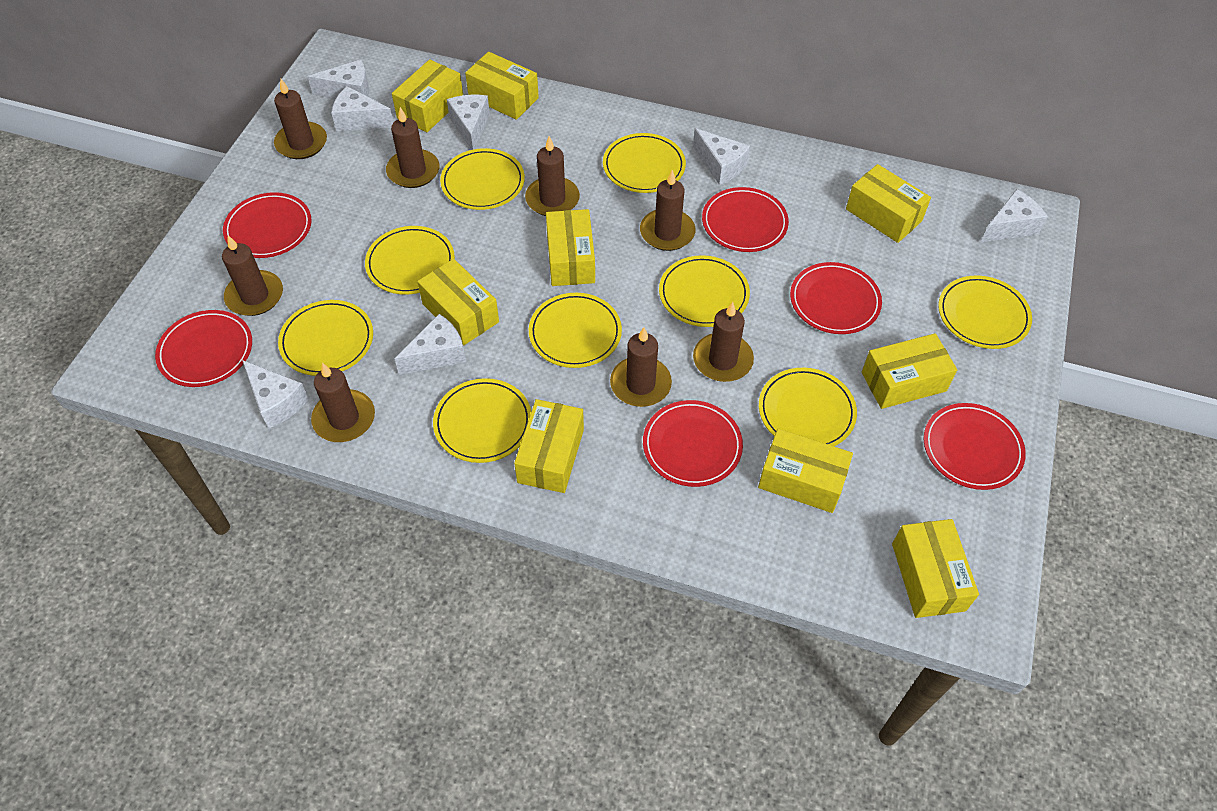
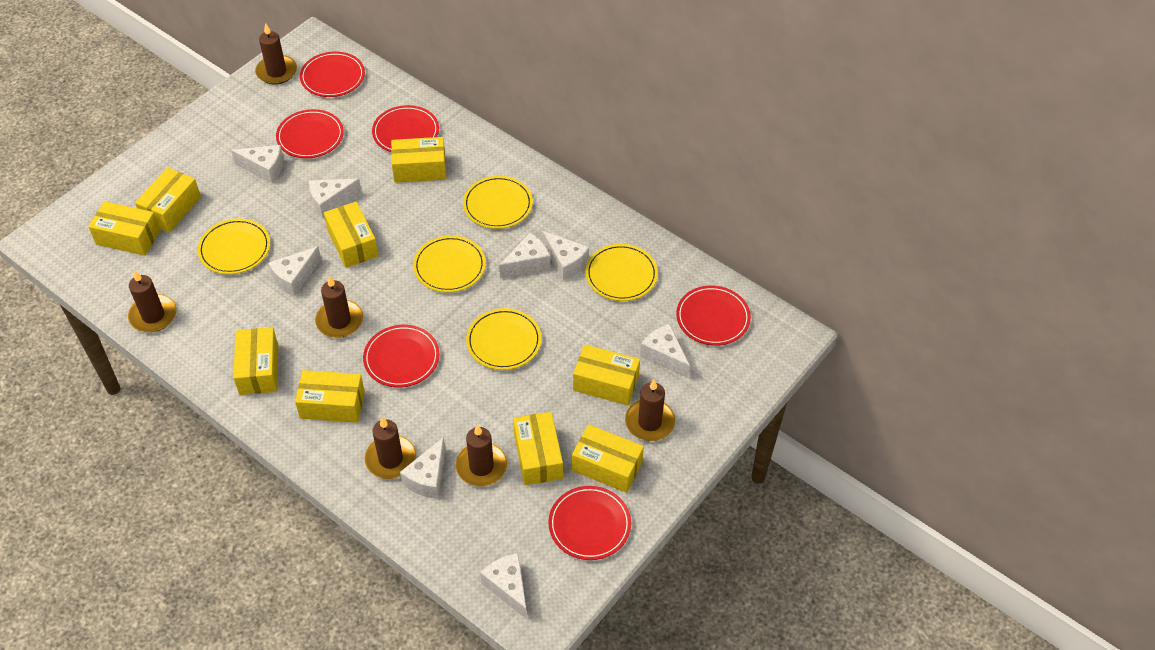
brown candle: [222,235,283,316] [274,79,327,159] [311,363,375,442] [386,107,439,188] [525,136,580,216] [610,327,672,407] [640,170,695,251] [693,302,754,382] = 8 -> [128,270,176,332] [255,23,297,85] [315,275,363,338] [365,417,416,479] [456,424,507,487] [625,379,675,441] = 6
white cheese: [242,360,309,429] [307,60,369,99] [331,86,393,131] [394,314,466,375] [447,95,490,150] [693,128,750,185] [981,189,1048,242] = 7 -> [231,145,284,184] [268,246,321,296] [309,178,362,218] [400,437,445,499] [480,553,527,619] [499,233,550,278] [542,231,589,280] [640,324,690,378] = 8
yellow plate: [278,300,373,376] [365,226,455,295] [433,378,531,463] [440,148,525,210] [529,293,622,368] [603,133,686,193] [659,255,750,327] [759,368,857,446] [938,276,1032,349] = 9 -> [197,218,270,274] [413,236,486,293] [463,176,533,229] [466,308,542,370] [585,244,658,301] = 5

